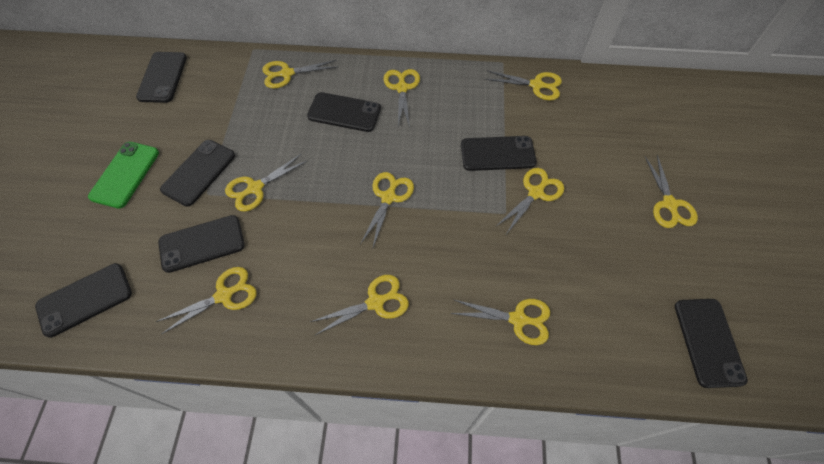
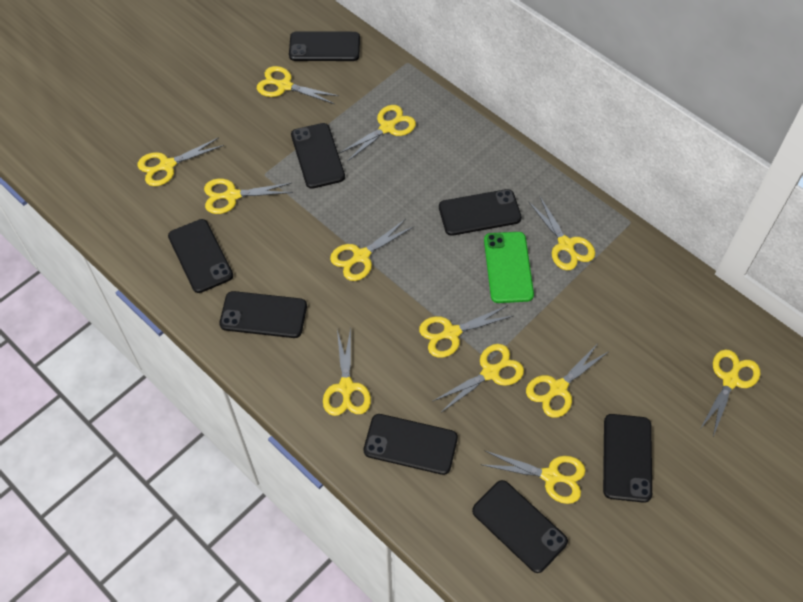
black phone: [35,263,132,338] [136,52,187,103] [158,215,245,273] [160,140,235,206] [307,92,381,132] [461,136,536,171] [675,299,748,388] = 7 -> [168,219,233,293] [219,291,307,338] [289,31,360,61] [291,123,345,189] [364,414,458,475] [439,189,522,236] [472,480,568,573] [603,414,652,503] = 8
yellow scissors: [156,267,257,334] [225,154,308,212] [262,60,337,89] [310,275,409,335] [360,172,414,247] [383,69,420,128] [450,299,550,345] [485,70,562,101] [497,168,564,233] [645,155,698,228] = 10 -> [138,138,224,186] [204,178,293,214] [257,66,339,104] [323,328,371,416] [330,219,413,281] [340,105,416,162] [419,305,513,358] [433,344,524,412] [483,451,586,504] [526,343,609,418] [528,197,595,270] [700,349,761,437] = 12

